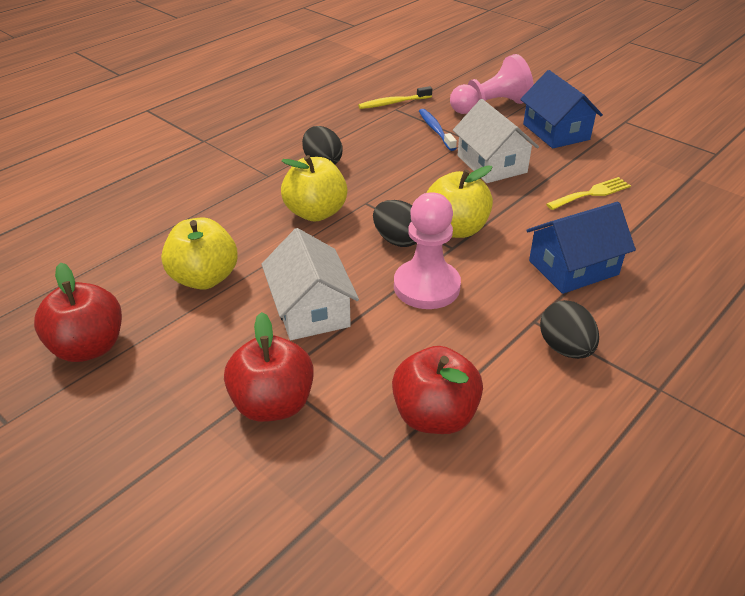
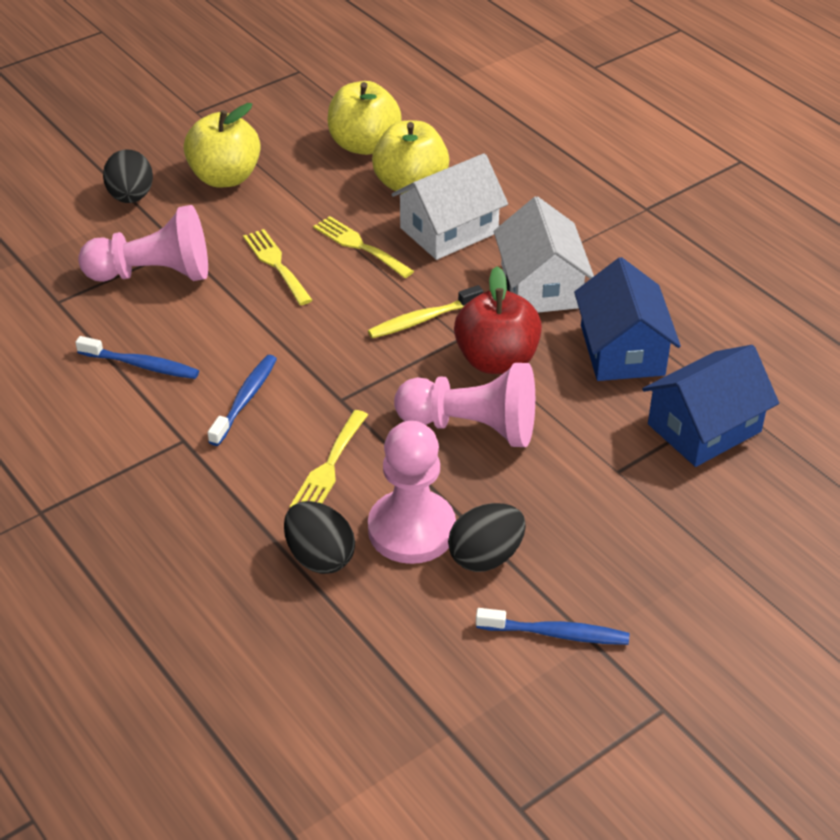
blue toothbrush: [419,109,457,151] = 1 -> [75,336,199,379] [208,355,277,446] [476,608,629,645] = 3
pink pawn: [394,192,461,309] [450,54,534,114] = 2 -> [78,205,208,282] [368,421,456,564] [394,363,535,447] = 3
red apple: [34,263,122,362] [224,312,314,422] [392,346,483,434] = 3 -> [454,266,542,374] = 1
yellow fork: [546,177,631,210] = 1 -> [243,229,312,305] [290,410,368,508] [313,216,414,278] = 3

